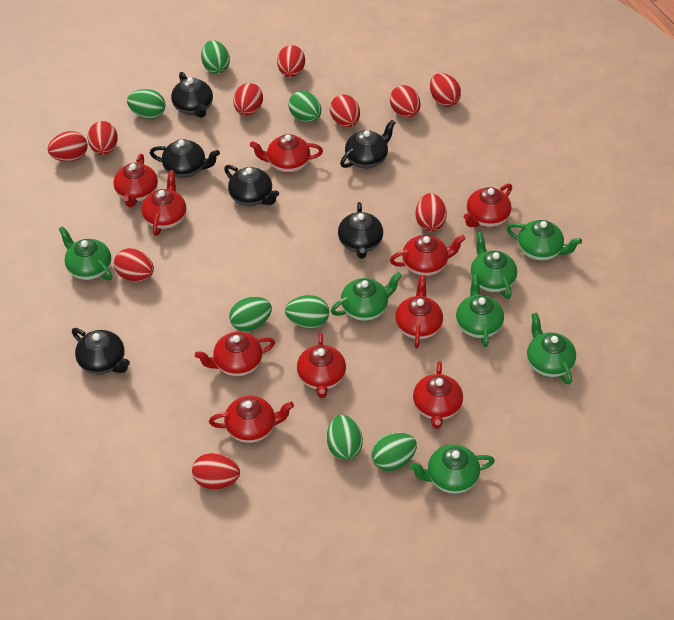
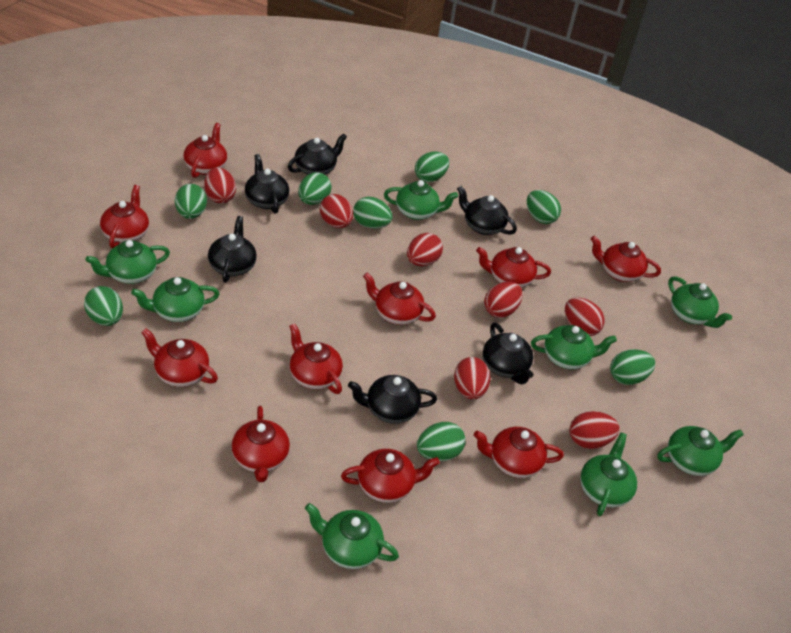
green egg: [127,89,166,119] [201,40,230,74] [229,297,272,332] [285,295,329,328] [288,91,321,122] [327,415,363,460] [371,433,417,471] = 7 -> [84,286,123,326] [175,184,207,219] [298,172,331,205] [353,197,393,229] [415,151,449,182] [417,422,466,461] [527,190,561,224] [610,349,655,385] = 8
green teapot: [58,226,112,280] [331,272,402,321] [410,444,495,494] [456,274,504,347] [470,232,517,299] [506,220,582,261] [527,313,576,385] = 7 -> [86,240,170,284] [131,277,219,322] [305,503,399,569] [384,180,458,220] [531,325,617,369] [580,432,637,516] [657,426,744,476] [668,276,732,328] = 8
red egg: [48,131,88,162] [88,121,118,155] [114,248,154,282] [192,453,240,489] [233,83,263,116] [277,45,305,77] [330,94,360,127] [390,85,420,118] [416,193,447,232] [430,73,461,107] = 10 -> [204,167,236,203] [320,194,353,228] [407,233,443,266] [454,357,491,399] [484,282,523,318] [565,298,605,336] [569,411,620,449] = 7

